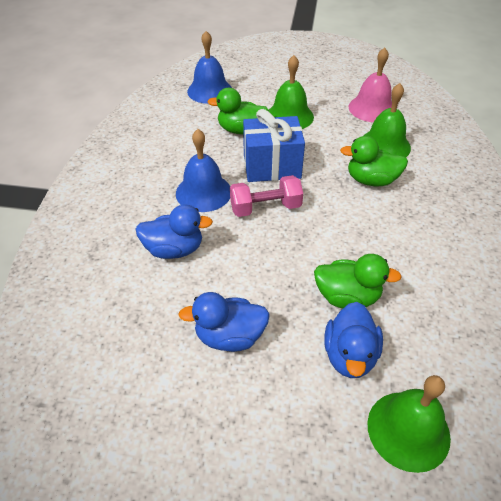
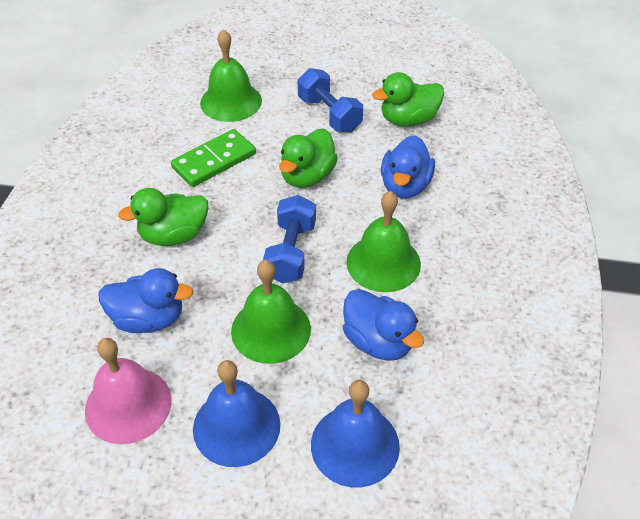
blue dumbbell: none = 0 -> [263,195,316,284] [298,68,363,133] = 2
blue gift: [243,109,305,182] = 1 -> none = 0
green domino: none = 0 -> [171,129,256,187] = 1
pink dumbbell: [230,175,303,217] = 1 -> none = 0

